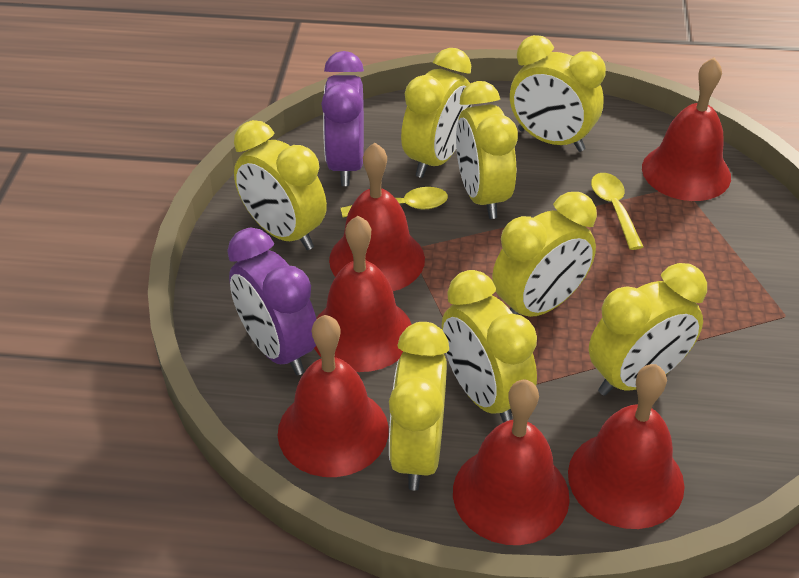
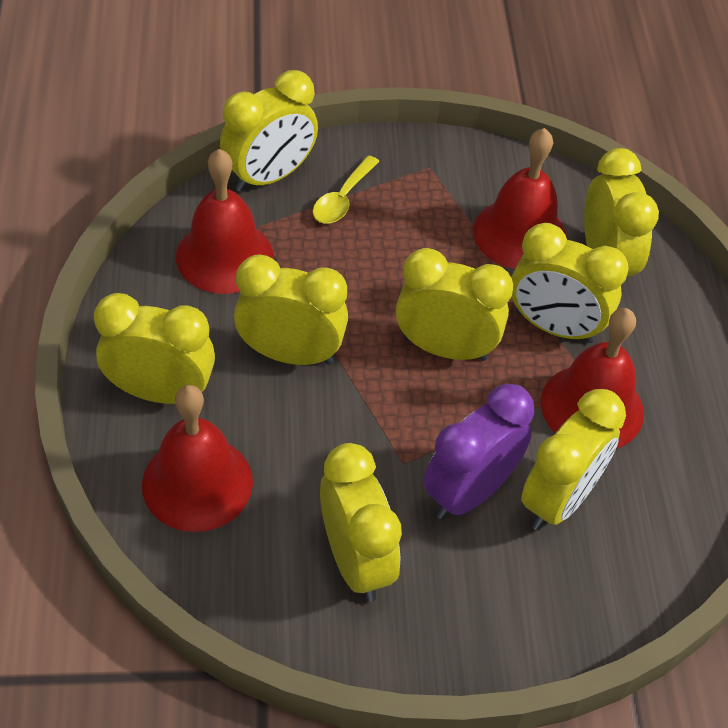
purple clock: [227,228,317,375] [321,51,364,186] = 2 -> [423,384,534,520] = 1
red bell: [278,315,389,477] [314,216,412,372] [329,143,425,291] [453,379,570,545] [568,364,685,529] [642,58,731,201] = 6 -> [142,385,253,532] [176,149,273,294] [474,128,567,269] [541,308,644,449] = 4
yellow spoon: [341,187,448,217] [591,173,644,250] = 2 -> [313,155,380,224] = 1

